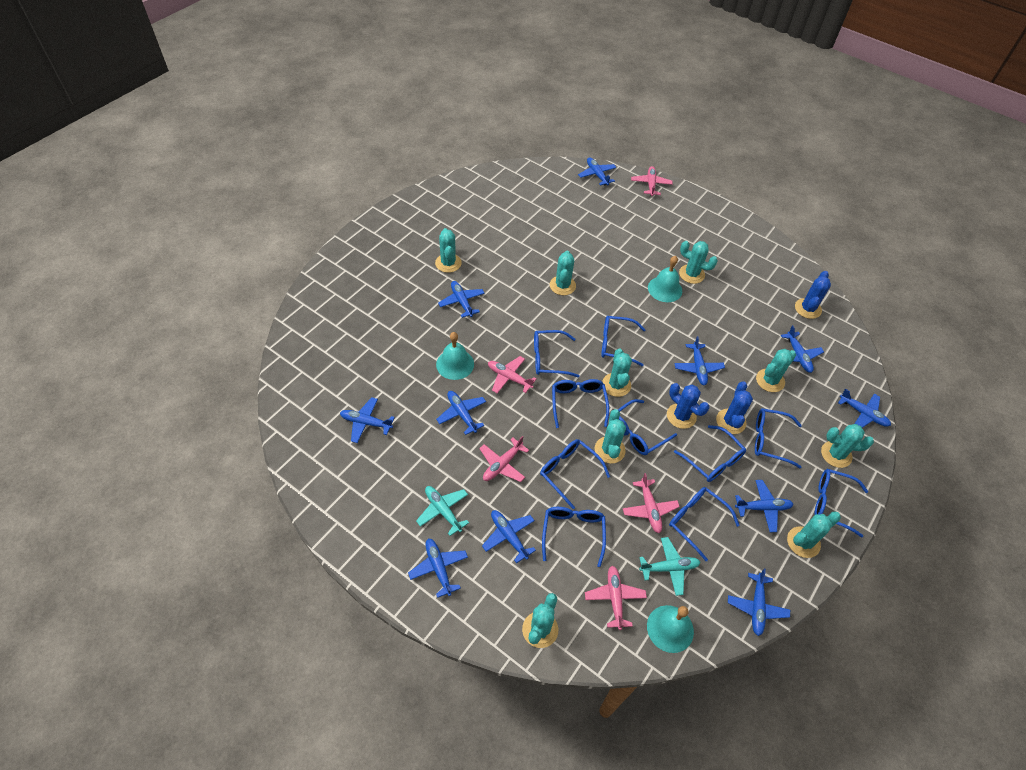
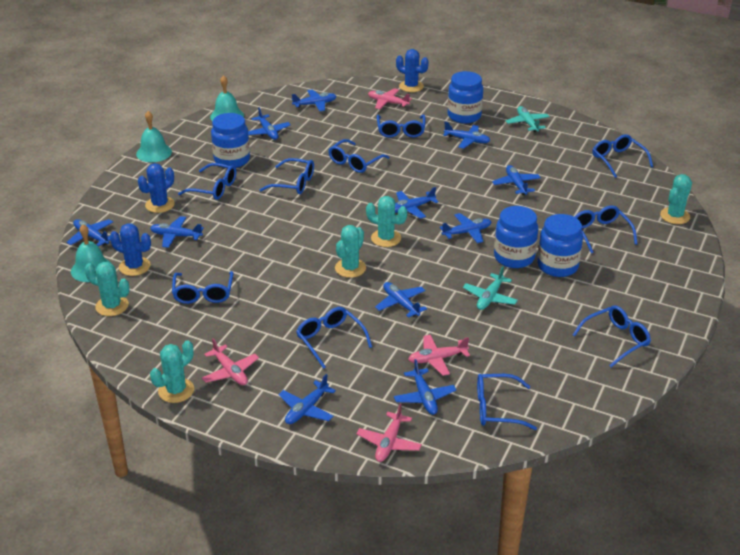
blue jar: none = 0 -> [211,113,250,168] [448,71,483,124] [494,206,538,268] [537,214,583,277] = 4
pink plane: [479,436,529,482] [488,356,536,393] [585,566,647,630] [623,473,680,533] [631,166,673,196] = 5 -> [202,338,259,385] [357,403,422,462] [368,88,412,109] [408,335,470,376] = 4
turquoise cactus: [435,228,462,273] [522,593,558,648] [550,251,576,295] [595,409,626,464] [602,349,632,397] [679,241,718,284] [756,349,796,392] [787,511,841,558] [821,424,874,468] = 9 -> [85,262,129,316] [150,340,194,403] [335,225,366,278] [366,196,407,247] [660,174,692,224] = 5

